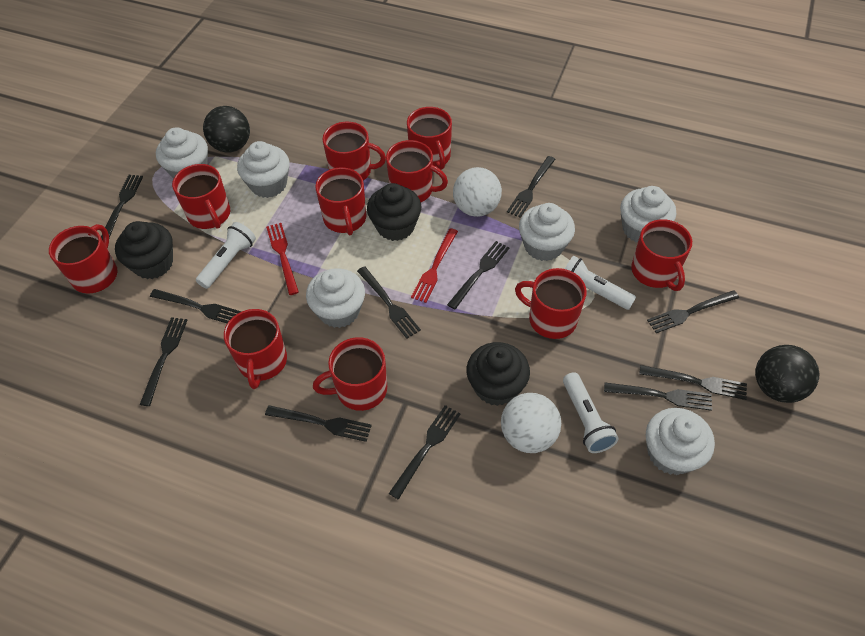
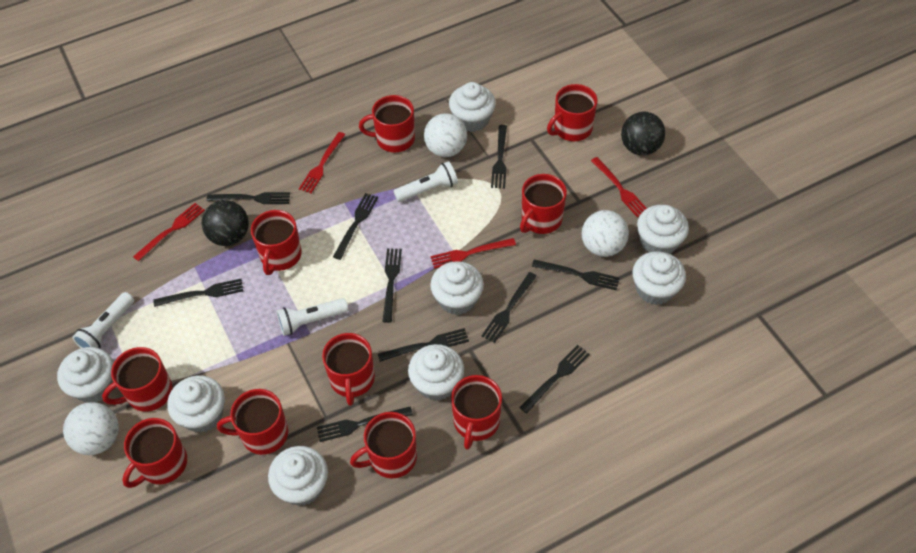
black cupcake: [115,221,173,279] [367,183,421,241] [466,342,530,406] = 3 -> none = 0
black fork: [101,175,143,240] [140,317,188,406] [150,289,242,323] [265,405,372,442] [357,266,421,339] [389,405,460,500] [447,241,509,309] [507,156,556,218] [604,383,712,411] [639,365,747,400] [647,290,739,333] = 11 -> [153,279,243,307] [207,192,290,204] [317,406,413,442] [333,193,378,260] [378,328,469,362] [382,248,402,323] [482,272,537,343] [491,125,507,189] [519,345,590,414] [532,259,620,290] = 10
red fork: [266,223,299,295] [411,228,458,303] = 2 -> [133,203,205,261] [299,132,345,193] [430,238,516,269] [591,157,647,217] = 4
white ball: [453,167,502,217] [501,393,561,453] = 2 -> [63,402,119,455] [424,113,467,157] [582,210,629,257] = 3
white cupcake: [156,127,208,179] [237,141,289,198] [306,268,365,328] [519,203,575,261] [620,186,676,243] [646,408,715,475] = 6 -> [57,347,114,403] [167,375,225,433] [268,446,328,506] [408,344,464,401] [430,261,484,315] [449,82,496,132] [632,251,686,305] [637,205,689,254] = 8

